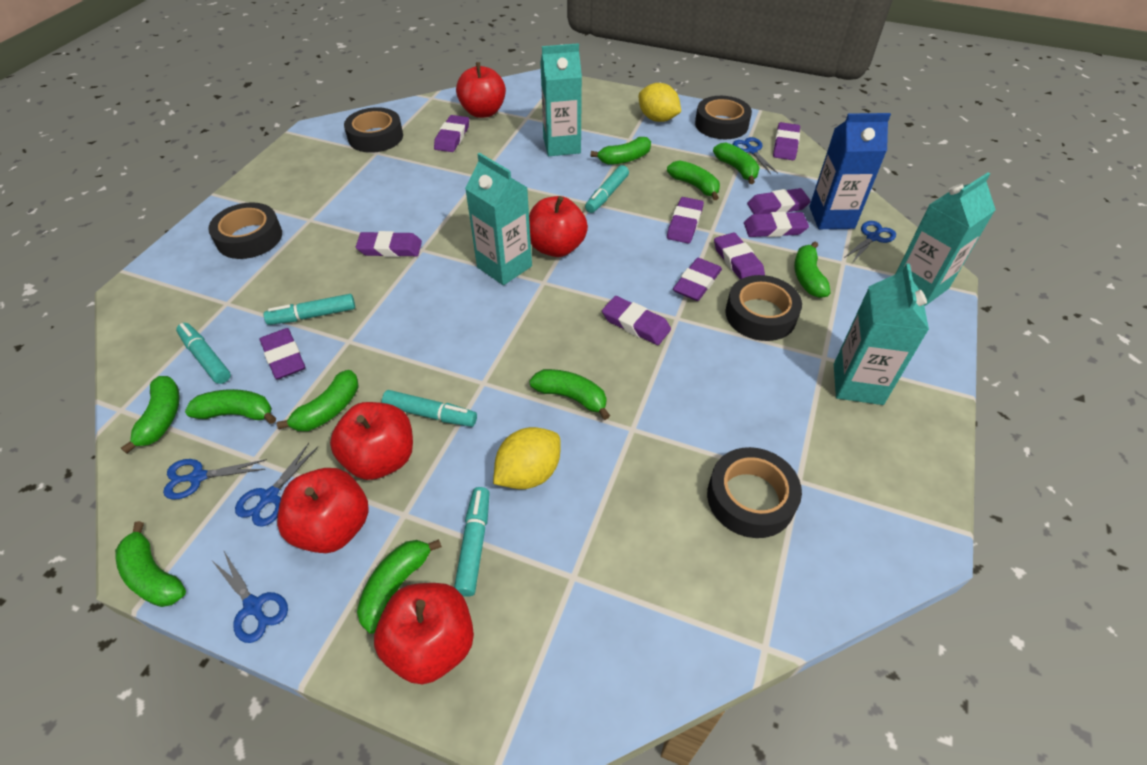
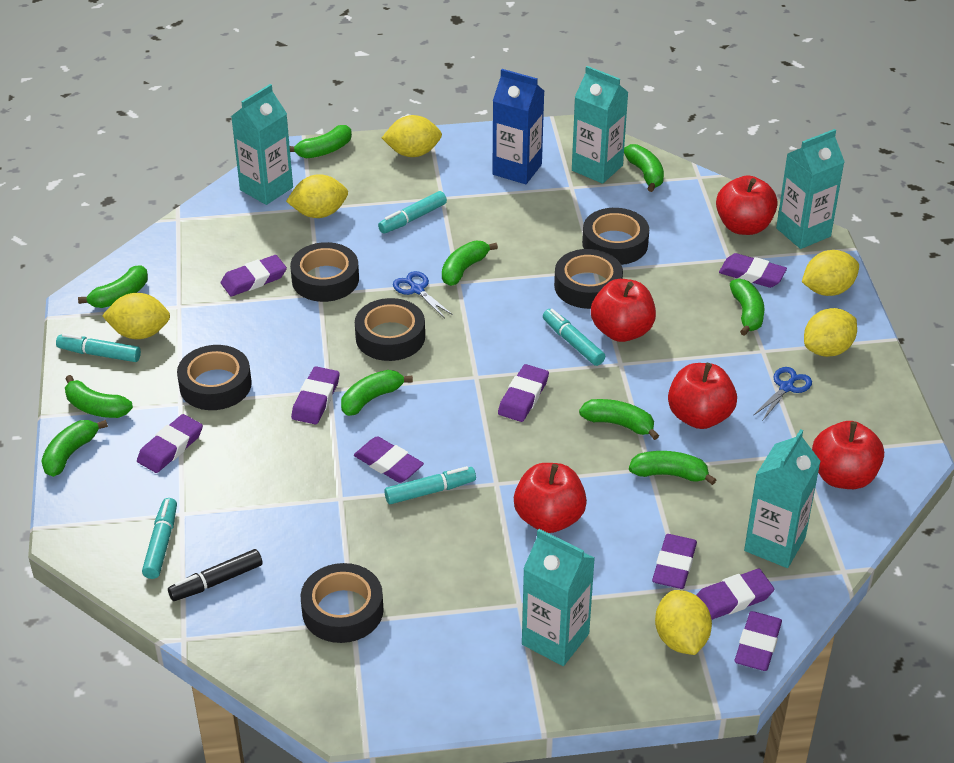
black marker: none = 0 -> [168,549,263,601] = 1
black tape: [208,202,282,259] [344,107,403,153] [695,96,752,139] [707,447,802,538] [725,275,802,341] = 5 -> [177,345,252,410] [290,242,359,302] [301,563,384,643] [355,298,425,361] [554,249,623,309] [582,208,649,265] = 6
blue scissors: [163,459,267,500] [212,550,288,643] [235,443,318,526] [733,137,778,174] [844,221,896,263] = 5 -> [393,271,453,318] [753,367,812,420] = 2
purple eraser: [260,328,305,379] [356,231,422,257] [434,115,469,152] [602,296,671,345] [667,197,704,244] [673,258,722,301] [714,232,765,279] [744,212,809,237] [747,188,811,214] [773,122,800,160] = 10 -> [137,414,203,473] [221,255,287,296] [291,366,340,424] [354,436,424,483] [498,364,549,422] [652,534,697,589] [696,569,774,620] [719,253,787,288] [735,611,782,671] = 9
turquoise carton: [465,153,532,285] [540,43,582,156] [834,263,929,405] [896,172,996,306] = 4 -> [231,84,293,205] [522,529,595,666] [572,66,628,184] [744,429,821,568] [776,129,845,249] = 5
yellow lemon: [493,427,561,489] [639,83,681,122] = 2 -> [102,293,170,339] [286,174,348,218] [382,115,442,157] [655,590,712,655] [802,250,859,296] [804,308,857,357] = 6

